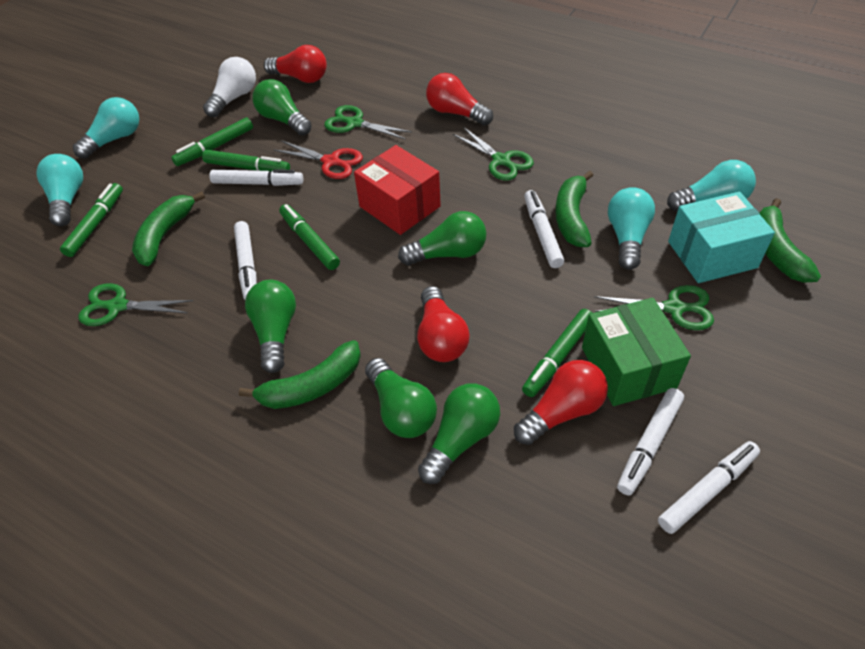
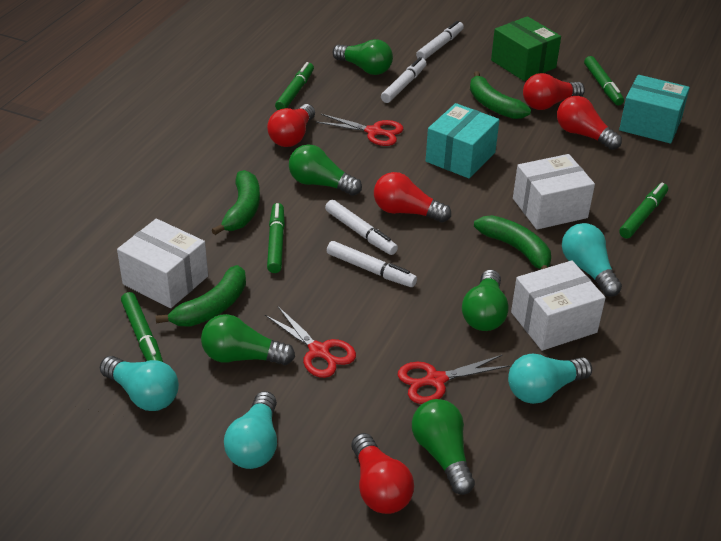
green scissors: [78,283,193,326] [324,105,412,140] [453,127,534,181] [594,285,714,330] = 4 -> none = 0
red box: [354,145,441,235] = 1 -> none = 0
red light bulb: [264,45,327,83] [417,286,470,362] [426,73,493,125] [514,360,608,445] = 4 -> [267,104,315,147] [351,433,414,514] [374,172,451,222] [523,73,585,110] [557,96,622,150] = 5
red scissors: [273,140,363,179] = 1 -> [265,307,356,378] [316,114,403,146] [398,355,510,404] = 3
turquoise box: [668,192,775,283] = 1 -> [426,103,499,178] [619,75,690,144] = 2
white box: none = 0 -> [117,219,208,308] [511,260,606,351] [513,154,595,230] = 3
white light bulb: [203,57,256,117] = 1 -> none = 0
white marker: [209,169,303,186] [234,221,257,300] [524,190,564,268] [617,388,684,496] [658,441,760,534] = 5 -> [325,200,398,255] [327,241,417,287] [381,57,427,103] [416,21,464,59] = 4

